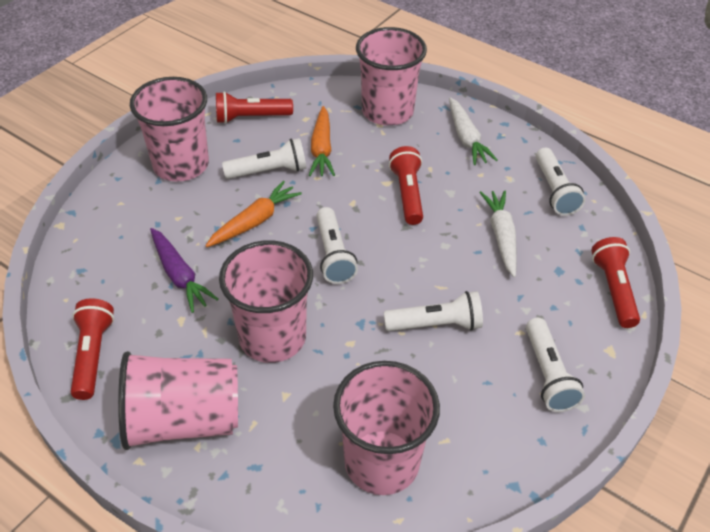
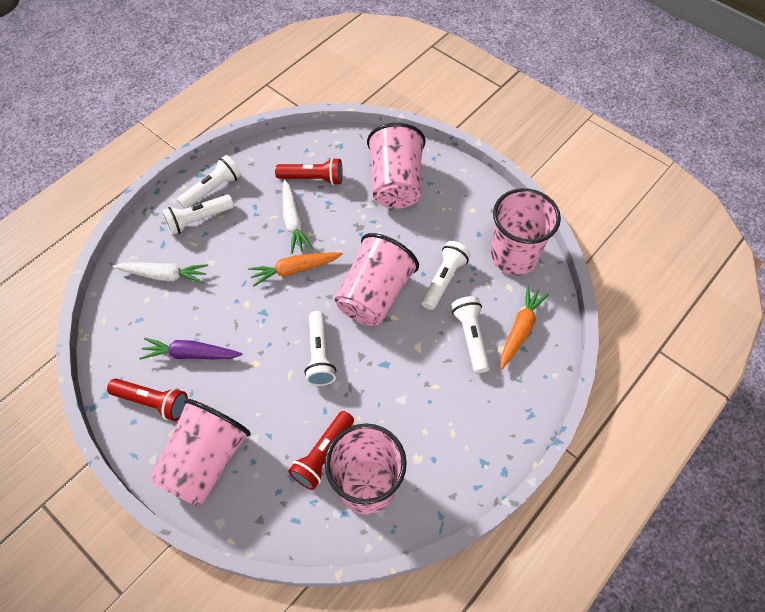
red flashlight: [71,298,114,400] [216,91,293,124] [389,146,423,225] [591,237,640,328] = 4 -> [107,379,188,421] [275,158,343,185] [288,411,354,490] = 3

